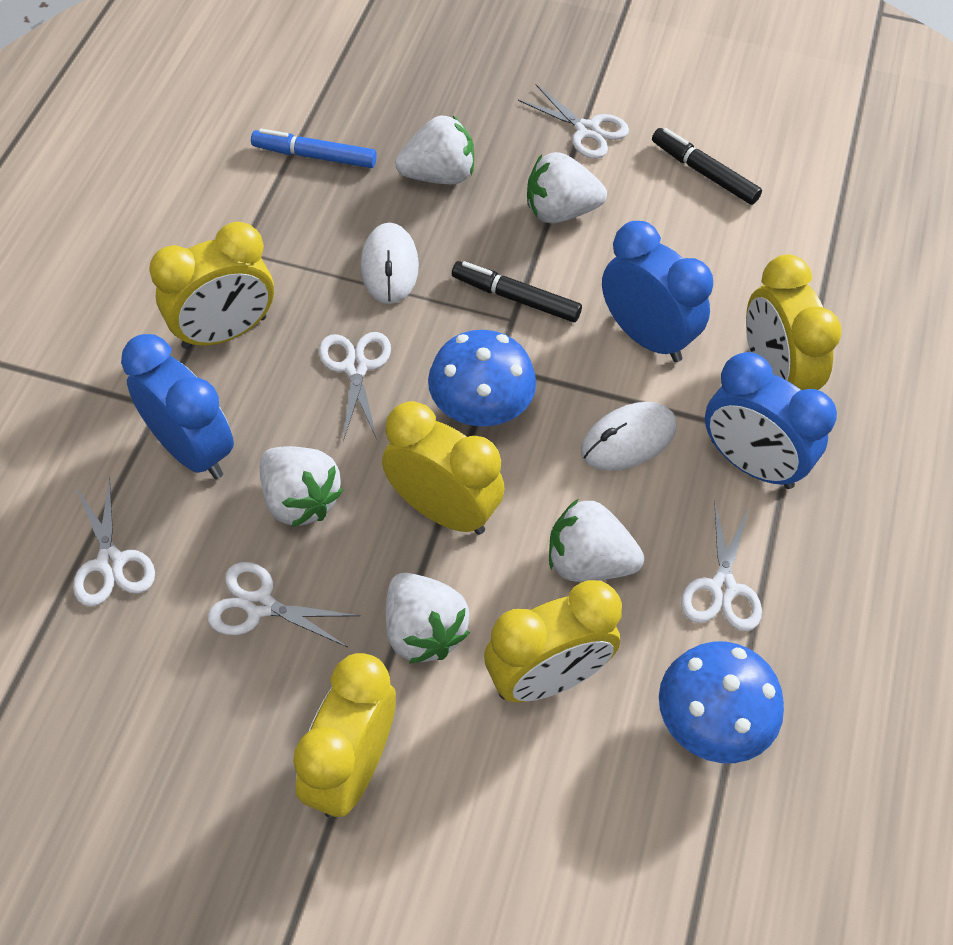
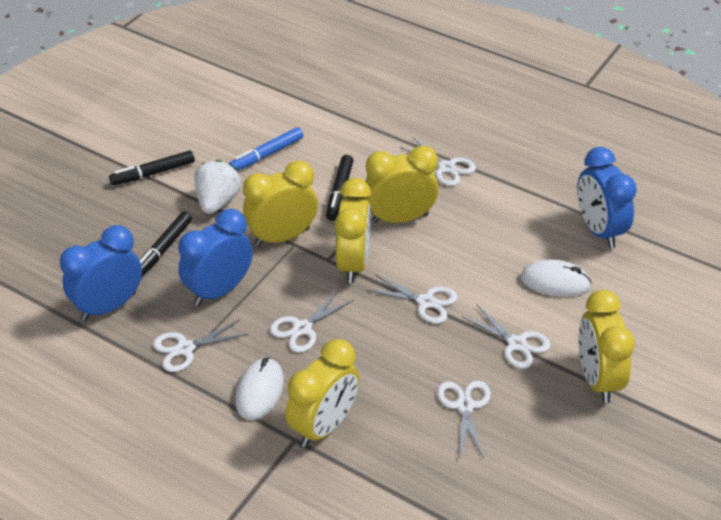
black marker: [452,261,582,322] [652,128,762,205] = 2 -> [109,150,195,185] [140,212,192,278] [326,155,354,221] = 3
blue mushroom: [428,330,536,426] [659,642,784,763] = 2 -> none = 0
white scissors: [73,476,155,607] [207,562,360,647] [319,332,391,441] [518,84,629,159] [681,501,762,631] = 5 -> [153,320,248,372] [270,289,354,353] [366,275,458,324] [400,137,476,186] [437,381,491,458] [462,304,551,369] = 6
white strawberry: [260,446,343,527] [386,573,470,664] [395,116,474,184] [527,152,607,223] [549,499,644,582] = 5 -> [195,160,241,214] = 1

